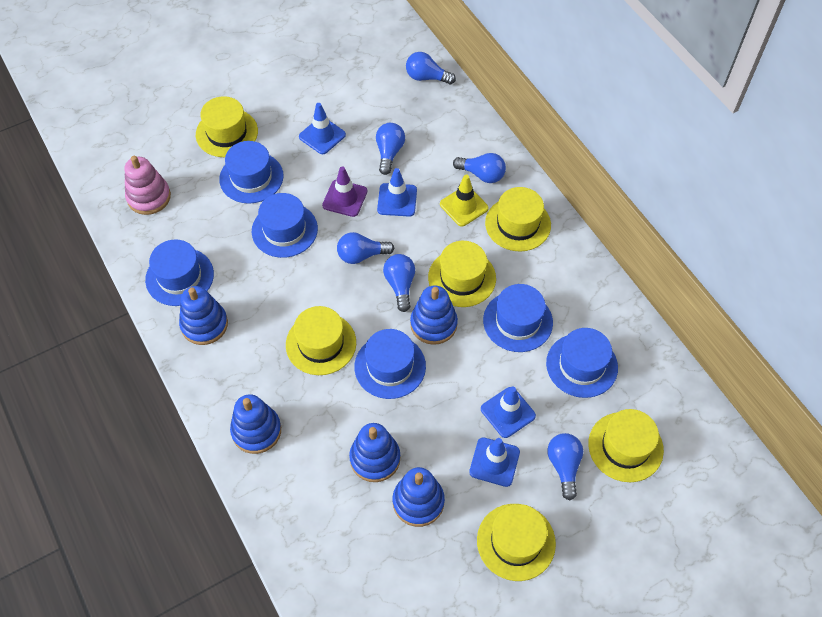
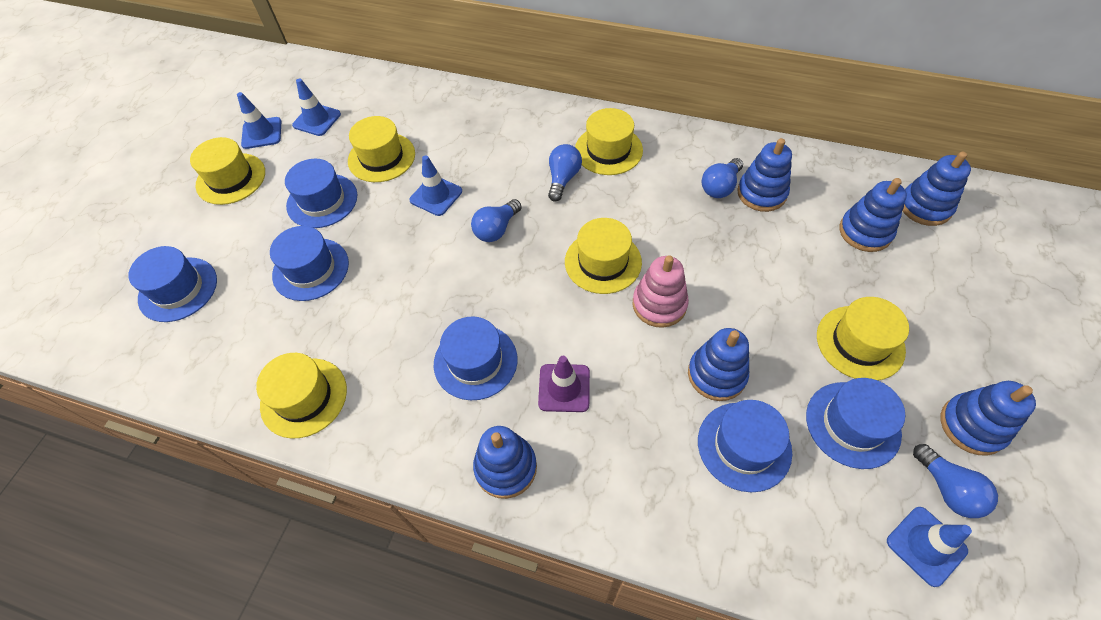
blue light bulb: [337,232,394,264] [376,123,405,175] [383,254,415,312] [406,52,456,85] [453,153,506,183] [547,433,583,500] = 6 -> [471,199,522,242] [548,144,582,202] [702,158,743,198] [913,444,998,518] = 4
blue stacking toy: [179,286,228,345] [230,394,281,454] [349,423,400,482] [393,467,445,527] [410,285,458,345] = 5 -> [473,426,537,499] [688,328,749,401] [737,138,792,212] [839,178,907,252] [903,151,971,226] [941,381,1036,456] = 6
yellow traffic cone: [440,175,489,227] = 1 -> none = 0

